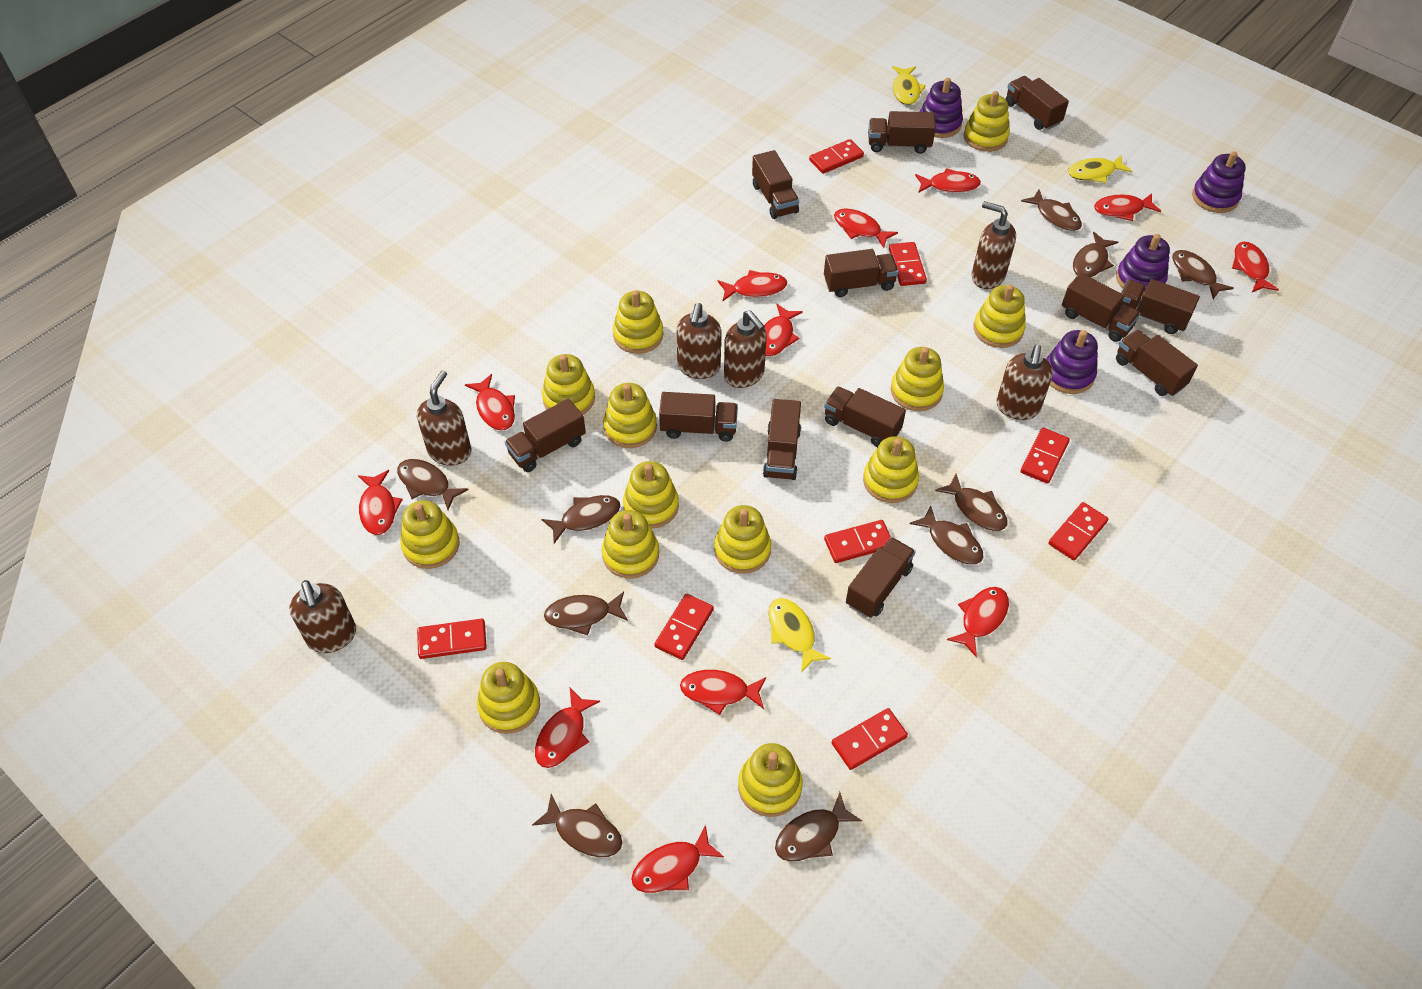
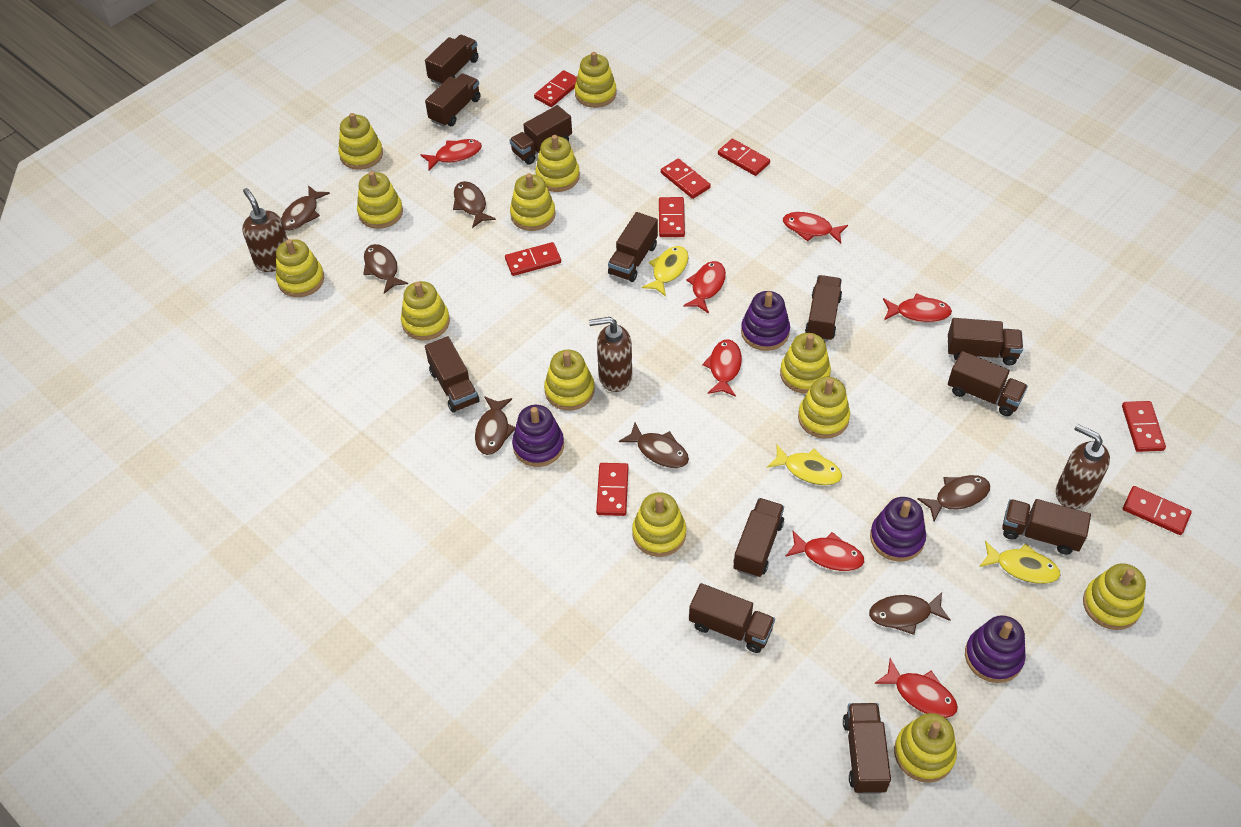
brown fish: [397,459,469,510] [532,794,623,857] [542,495,620,543] [544,592,628,635] [775,792,862,862] [910,505,983,565] [935,474,1008,531] [1021,190,1082,231] [1073,232,1118,278] [1172,250,1233,299] = 10 -> [281,185,330,231] [363,244,408,294] [453,181,496,228] [475,396,516,455] [619,422,689,468] [869,592,951,635] [917,475,990,521] = 7
brown soap dispenser: [289,580,356,653] [417,371,471,465] [677,303,721,379] [724,310,767,388] [972,201,1016,289] [996,344,1053,420] = 6 -> [242,188,288,272] [589,317,632,392] [1056,424,1110,509] = 3
red fish: [358,470,403,535] [465,374,515,431] [535,688,600,768] [631,825,724,893] [680,670,766,715] [718,270,787,301] [764,304,803,357] [834,208,898,248] [915,168,981,193] [947,587,1009,657] [1094,193,1161,221] [1232,242,1279,292] = 12 -> [420,139,482,171] [683,261,726,314] [702,339,742,397] [783,212,848,244] [785,531,864,571] [874,658,958,718] [883,293,952,322] = 7

